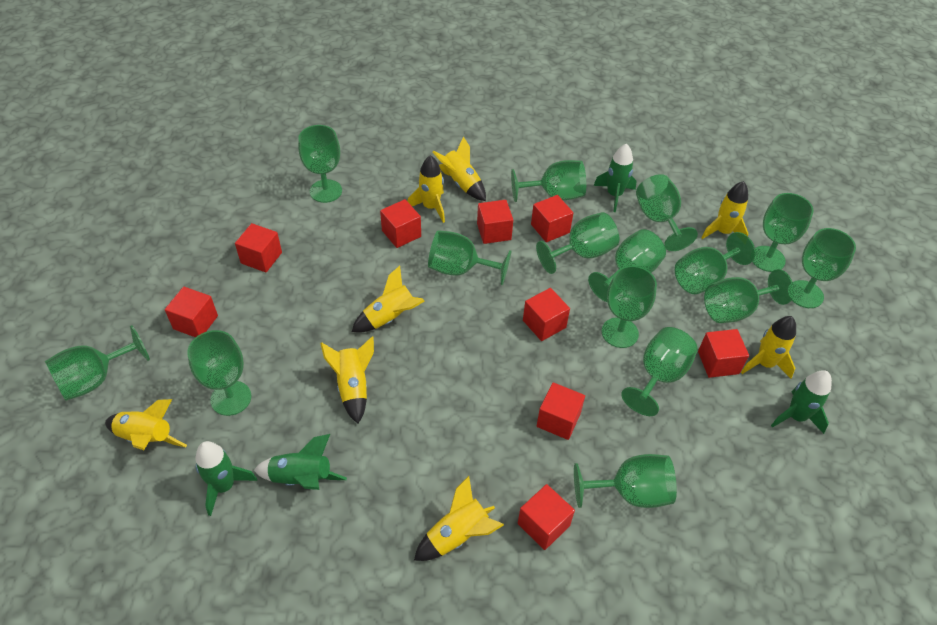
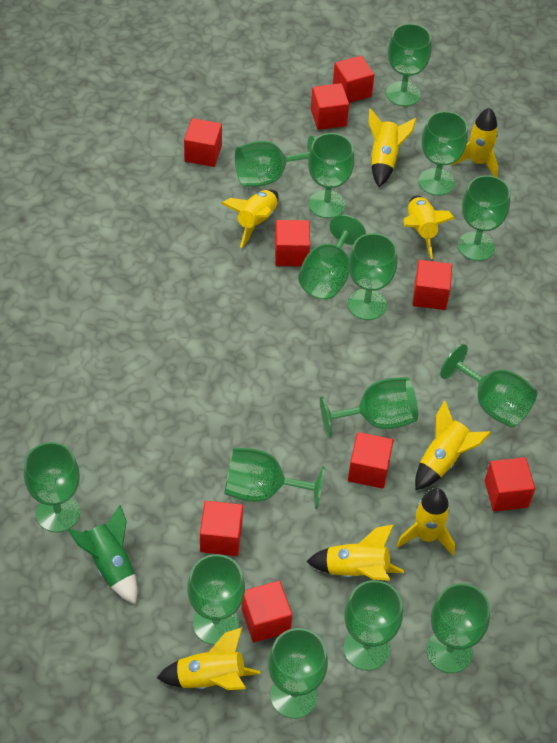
green rocket: [196,441,257,516] [254,434,347,490] [594,143,636,212] [771,370,832,434] = 4 -> [68,505,137,604] = 1

